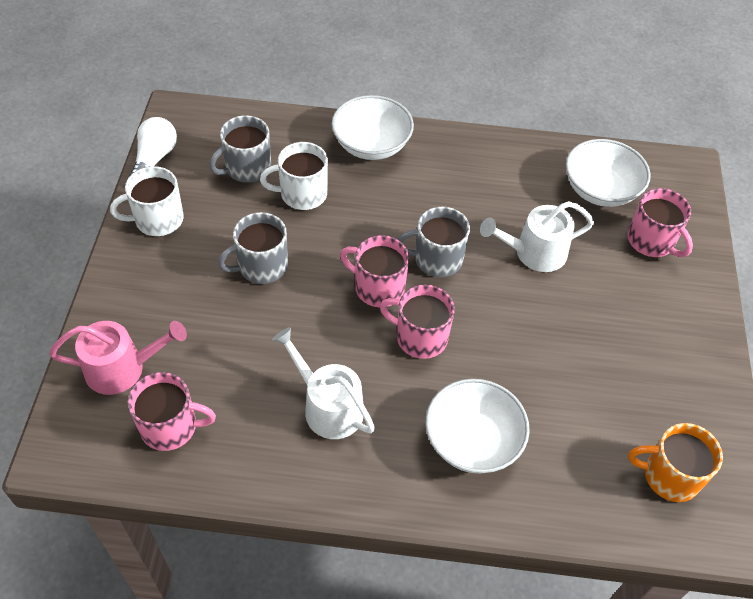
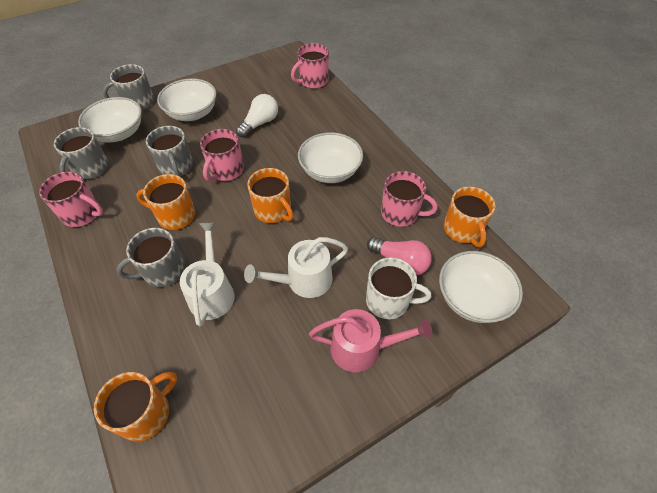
grey mug: [209,115,271,183] [218,212,288,284] [398,207,470,277] = 3 -> [54,127,109,179] [103,64,154,110] [116,228,185,288] [146,126,193,177] = 4
orange mug: [628,423,723,502] = 1 -> [94,372,177,442] [136,174,196,230] [247,168,294,223] [443,187,495,248] = 4
pink light bulb: none = 0 -> [367,237,432,276] = 1
white bowl: [332,95,414,160] [426,379,530,474] [566,139,651,207] = 3 -> [78,97,142,142] [157,78,216,121] [298,132,363,183] [439,251,523,323] = 4
white mug: [110,166,184,236] [260,142,328,210] = 2 -> [366,257,431,319] = 1

